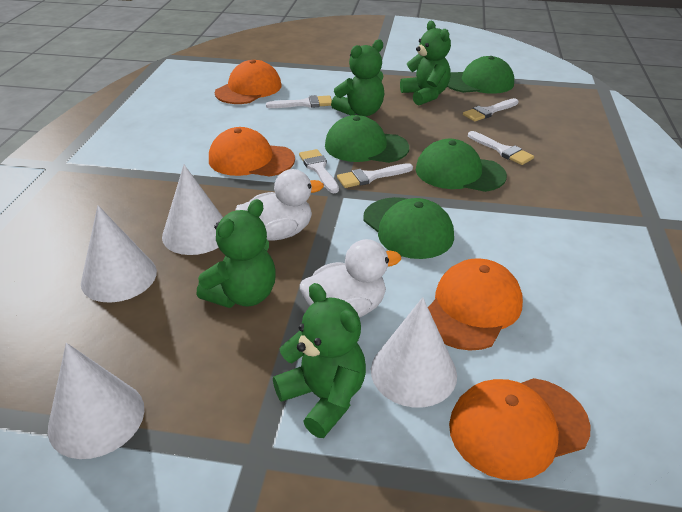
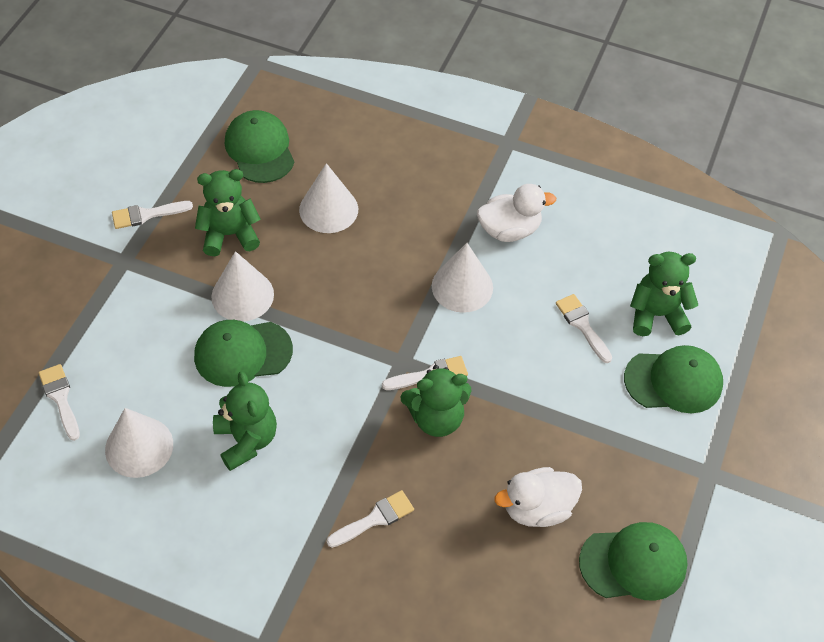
orange cap: [209,127,295,177] [215,60,282,104] [428,258,523,351] [449,378,591,480] = 4 -> none = 0

